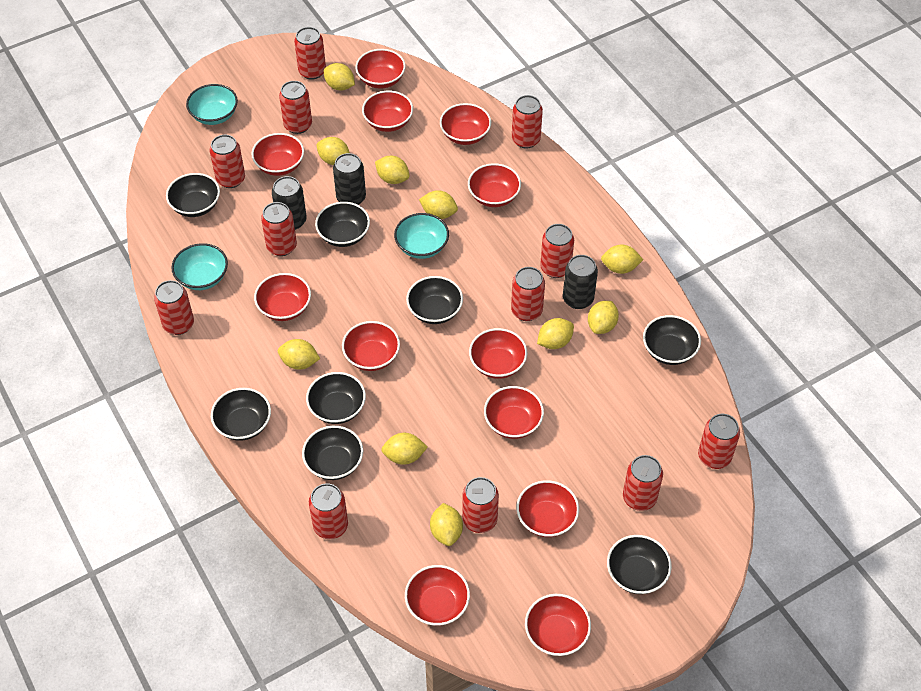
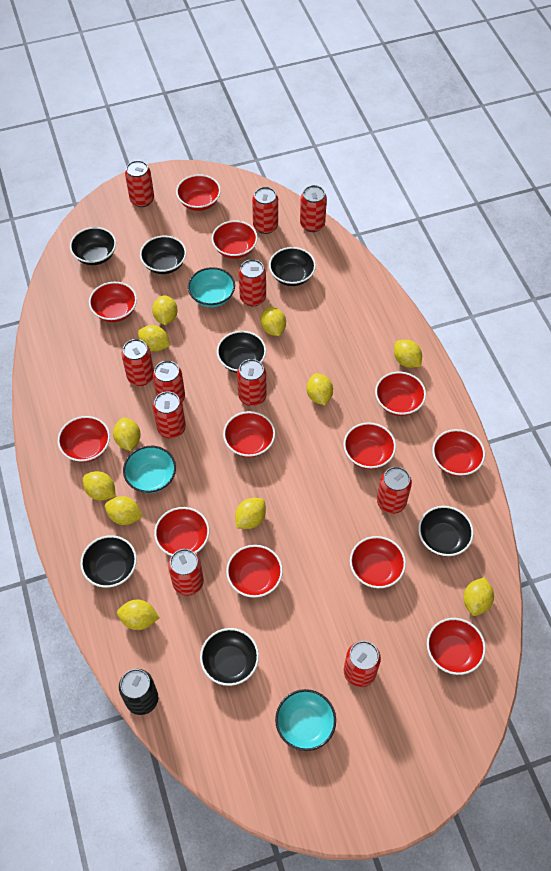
black bowl: [166,173,220,217] [211,388,271,441] [302,426,363,480] [306,372,366,424] [315,202,370,247] [406,276,463,324] [607,535,672,594] [643,315,701,365] = 8 -> [70,227,116,265] [80,535,137,588] [140,236,186,274] [200,628,259,686] [217,331,266,373] [269,247,316,286] [418,506,474,556] = 7
black can: [272,176,307,230] [333,153,366,205] [563,255,598,309] = 3 -> [119,669,158,715] = 1
red can: [154,280,194,335] [210,135,245,188] [261,202,297,256] [279,81,312,134] [294,27,326,80] [309,483,348,539] [462,477,499,533] [511,267,545,321] [512,95,543,148] [540,224,574,278] [623,455,663,511] [698,414,740,469] = 12 -> [121,339,154,386] [125,160,154,207] [153,361,185,402] [153,391,186,439] [168,549,204,596] [237,359,267,406] [239,259,266,306] [252,187,278,234] [300,185,327,232] [344,641,381,687] [377,467,412,514] = 11
yellow lemon: [278,339,320,370] [317,137,350,165] [324,63,355,90] [375,156,410,184] [381,433,428,465] [419,190,458,219] [430,503,463,546] [537,318,574,349] [588,301,619,334] [601,244,643,274] = 10 -> [83,471,116,501] [105,496,143,525] [113,417,141,451] [117,600,160,630] [138,325,170,351] [152,295,178,325] [235,498,266,529] [261,307,286,336] [307,373,333,405] [394,340,422,368] [463,577,494,616] = 11

